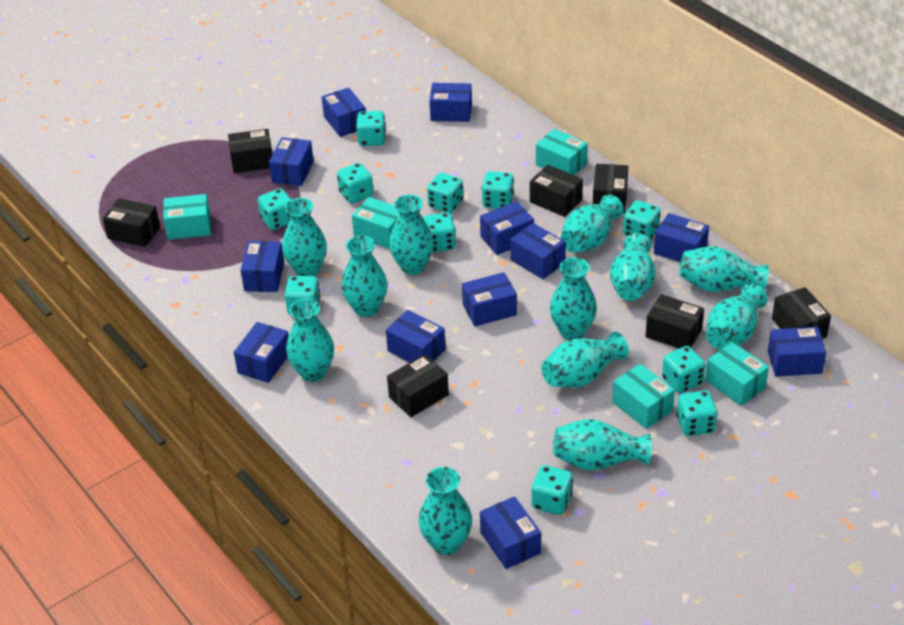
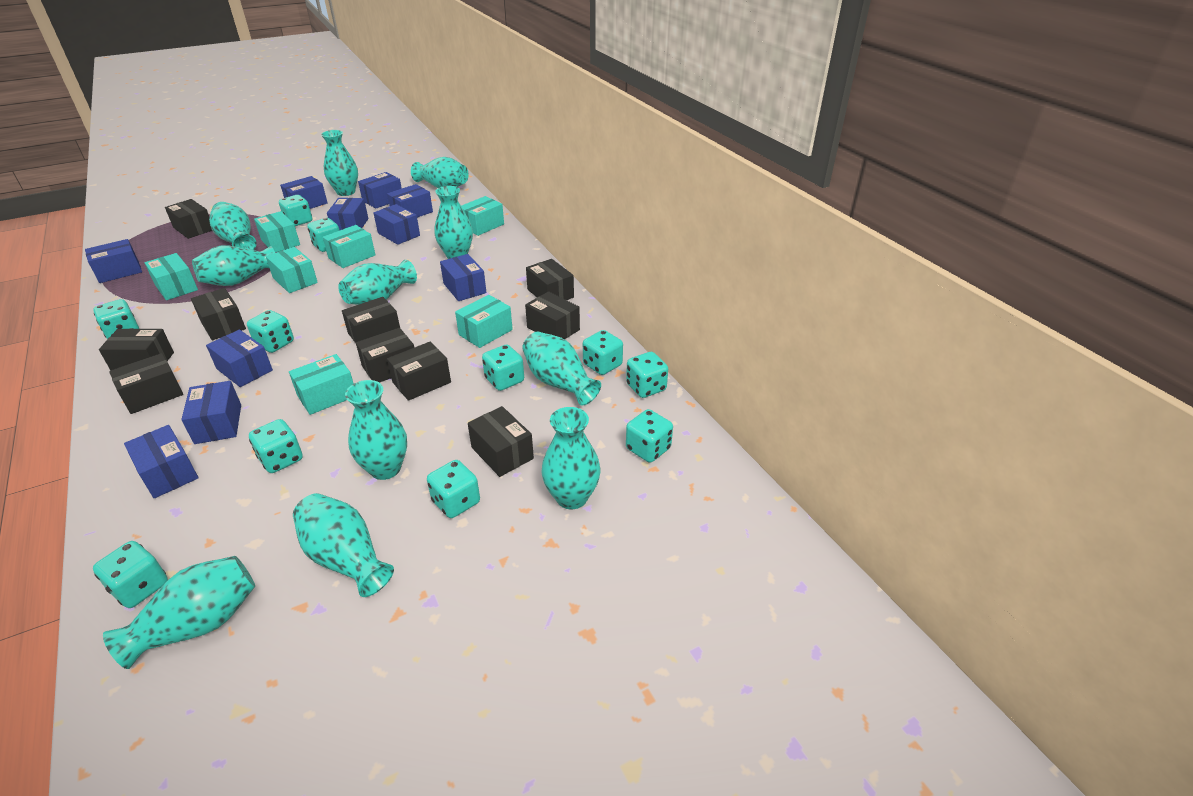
black box: [103,198,160,247] [228,129,273,173] [387,354,449,417] [530,165,583,217] [593,164,628,213] [645,294,704,349] [772,287,831,339] = 7 -> [99,329,174,371] [109,353,183,414] [165,199,213,239] [191,288,246,340] [342,297,400,343] [356,328,414,383] [387,342,451,401] [468,406,534,477] [525,291,580,340] [526,259,574,300] = 10
blue box: [234,322,289,383] [241,241,284,292] [269,137,314,186] [322,88,366,137] [386,310,446,363] [429,83,472,122] [462,272,517,326] [480,201,534,255] [480,496,541,569] [510,223,566,279] [654,213,709,262] [768,327,826,377] = 12 -> [85,239,142,283] [124,425,198,498] [181,381,241,444] [206,330,273,387] [280,176,328,209] [327,198,368,230] [358,172,402,208] [374,204,420,245] [387,184,433,218] [440,254,486,301] = 10
turquoise box: [163,194,211,240] [352,197,399,249] [536,129,588,175] [612,364,675,429] [705,342,769,406] = 5 -> [145,253,198,300] [254,211,300,252] [266,247,318,293] [289,354,354,415] [323,225,375,268] [455,295,513,348] [461,196,504,236] = 7
turquoise vase: [282,198,327,276] [286,298,334,382] [341,236,388,317] [389,195,434,275] [419,467,472,555] [541,332,629,388] [550,257,597,340] [553,419,652,470] [560,194,624,253] [610,233,656,301] [679,246,769,292] [706,283,767,350] = 12 -> [103,556,255,669] [192,246,275,286] [209,202,257,250] [293,493,394,597] [321,130,358,196] [338,260,417,305] [345,380,407,480] [411,157,469,188] [434,186,473,259] [522,332,601,406] [541,407,600,509] = 11

